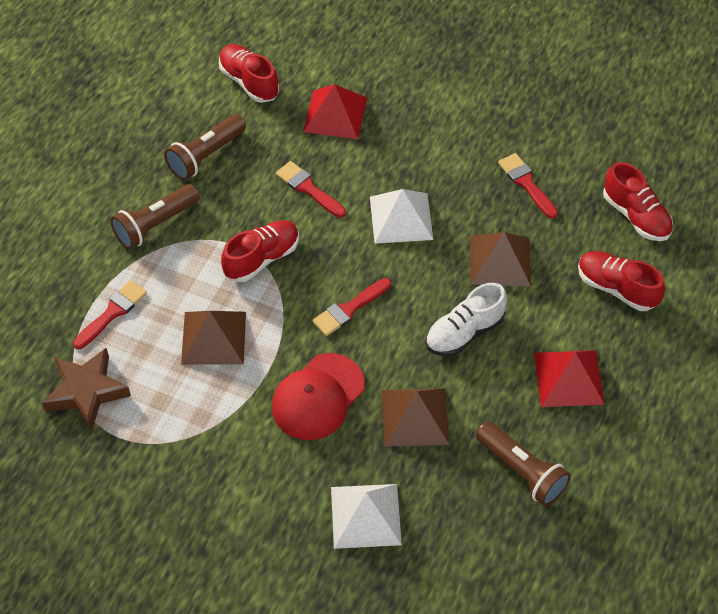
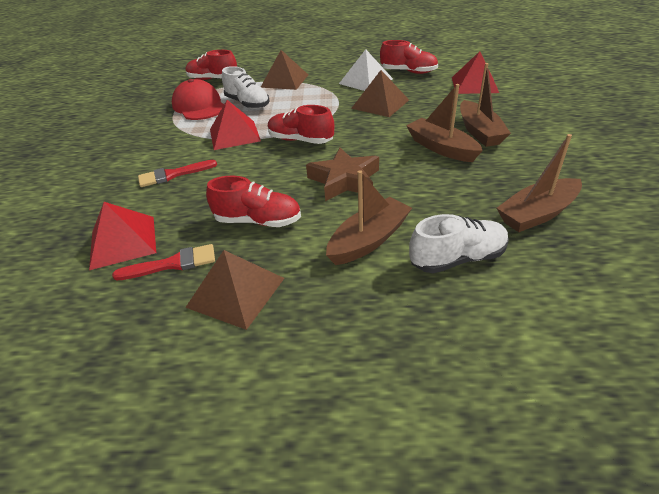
brown boat: none = 0 -> [326,170,412,265] [406,84,483,162] [460,63,511,147] [497,134,582,232] = 4
brown flashlight: [110,184,200,250] [164,114,246,180] [476,421,571,506] = 3 -> none = 0
red brush: [73,280,147,349] [276,161,346,218] [312,278,391,336] [498,153,558,219] = 4 -> [112,244,215,280] [138,160,217,187] = 2
red pyramid: [303,84,367,139] [534,350,605,407] = 2 -> [89,202,156,270] [210,100,261,150] [452,51,499,94] = 3
white pyramid: [331,484,402,549] [370,189,433,244] = 2 -> [339,49,393,91] = 1
white shoe: [426,283,507,356] = 1 -> [222,66,269,109] [409,214,509,273] = 2

